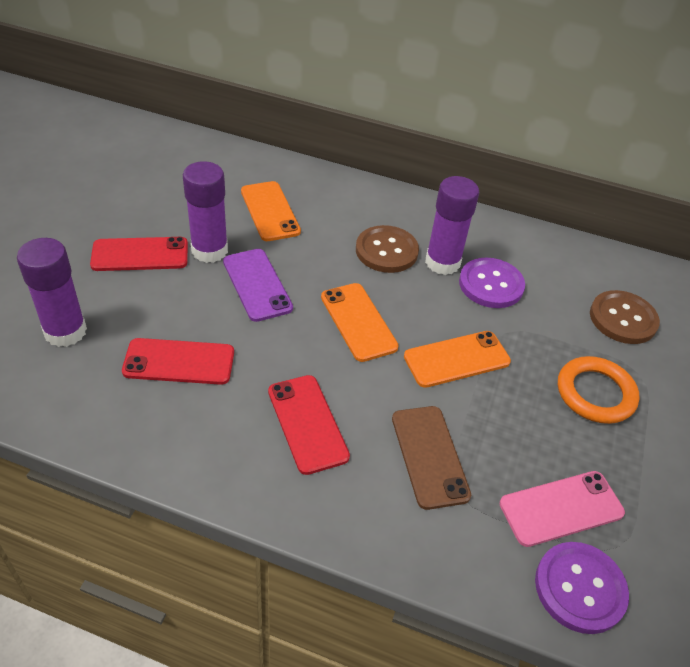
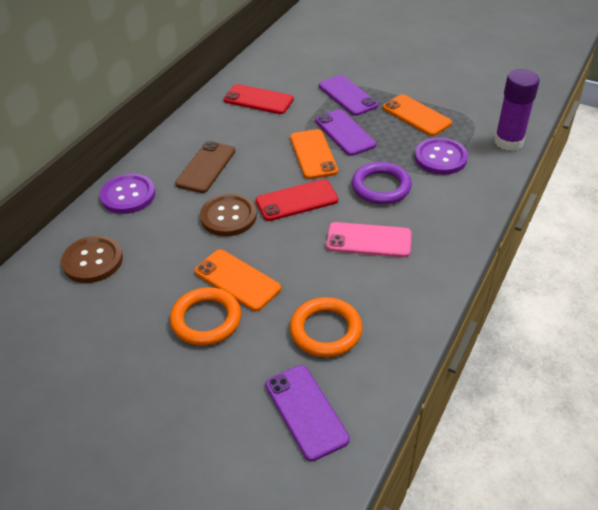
orange ring: [558,356,639,424] = 1 -> [170,287,241,346] [290,297,362,357] = 2
purple glue stick: [17,238,87,347] [183,161,228,263] [425,176,479,275] = 3 -> [494,69,540,151] = 1
purple phone: [223,249,293,322] = 1 -> [265,365,350,461] [316,109,376,156] [319,75,378,116] = 3
purple ring: none = 0 -> [352,162,412,204] = 1
red phone: [90,237,188,271] [122,338,234,385] [268,375,350,475] = 3 -> [224,84,294,114] [256,179,338,221] = 2

